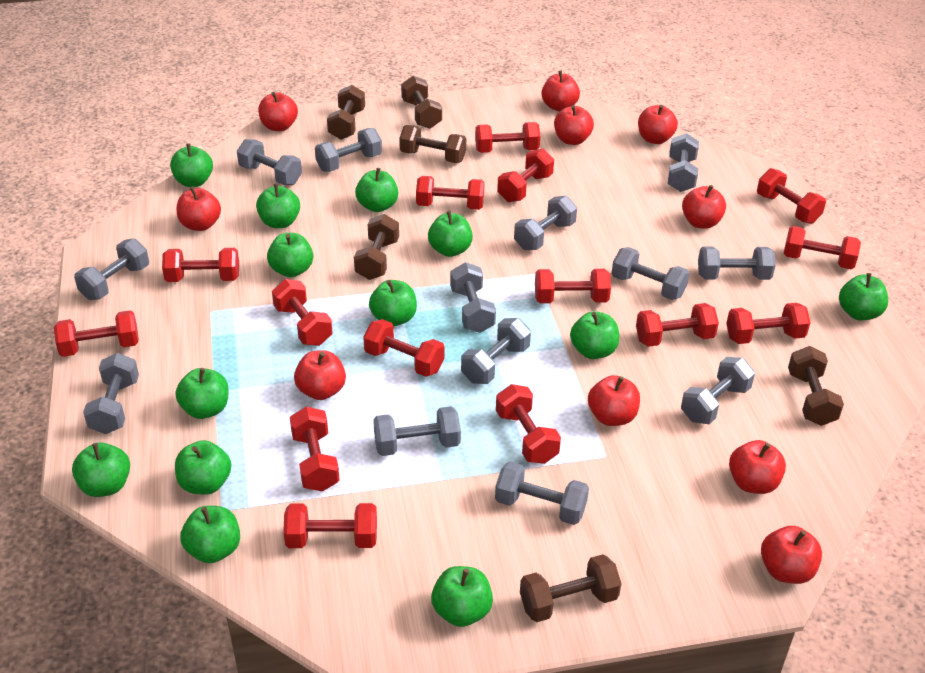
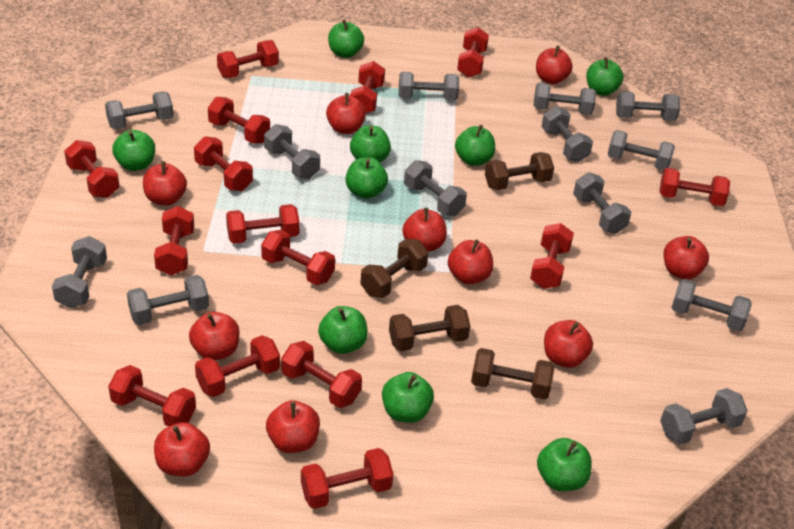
brown dumbbell: [327,85,365,140] [354,214,399,280] [399,125,466,163] [401,76,442,129] [520,554,621,622] [788,346,844,426] = 6 -> [360,239,428,298] [389,305,470,352] [471,348,554,400] [485,152,554,190] = 4
green apple: [72,442,130,497] [170,143,213,187] [175,368,228,419] [175,440,231,495] [180,506,240,563] [256,183,300,228] [267,233,313,277] [355,168,398,212] [369,280,417,326] [428,211,473,257] [431,566,493,627] [570,311,619,359] [839,273,888,321] = 13 -> [112,130,155,171] [318,306,368,354] [328,19,364,58] [346,157,388,199] [350,125,391,162] [382,372,434,423] [455,125,495,166] [537,438,592,491] [586,57,624,96] = 9

